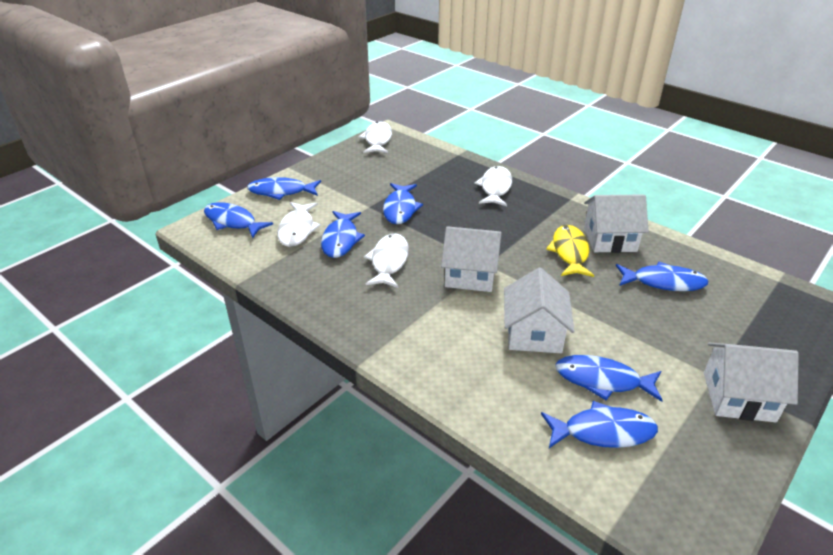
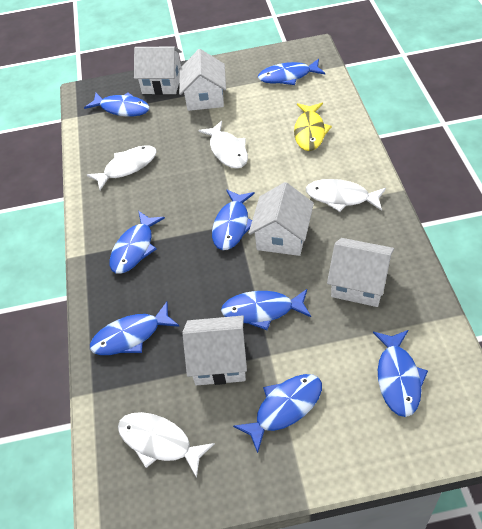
blue fish: [204,202,273,239] [247,177,321,200] [321,211,365,258] [383,183,423,224] [541,401,658,448] [555,355,663,402] [616,261,708,291] = 7 -> [84,92,150,117] [90,302,180,355] [110,211,165,273] [212,190,255,250] [221,289,311,330] [233,374,322,453] [258,59,325,85] [373,330,428,417] = 8
white house: [441,226,501,292] [504,268,575,353] [584,194,649,253] [704,343,799,422] = 4 -> [134,47,182,95] [179,49,226,111] [182,315,247,385] [248,182,314,256] [327,238,394,307] = 5

